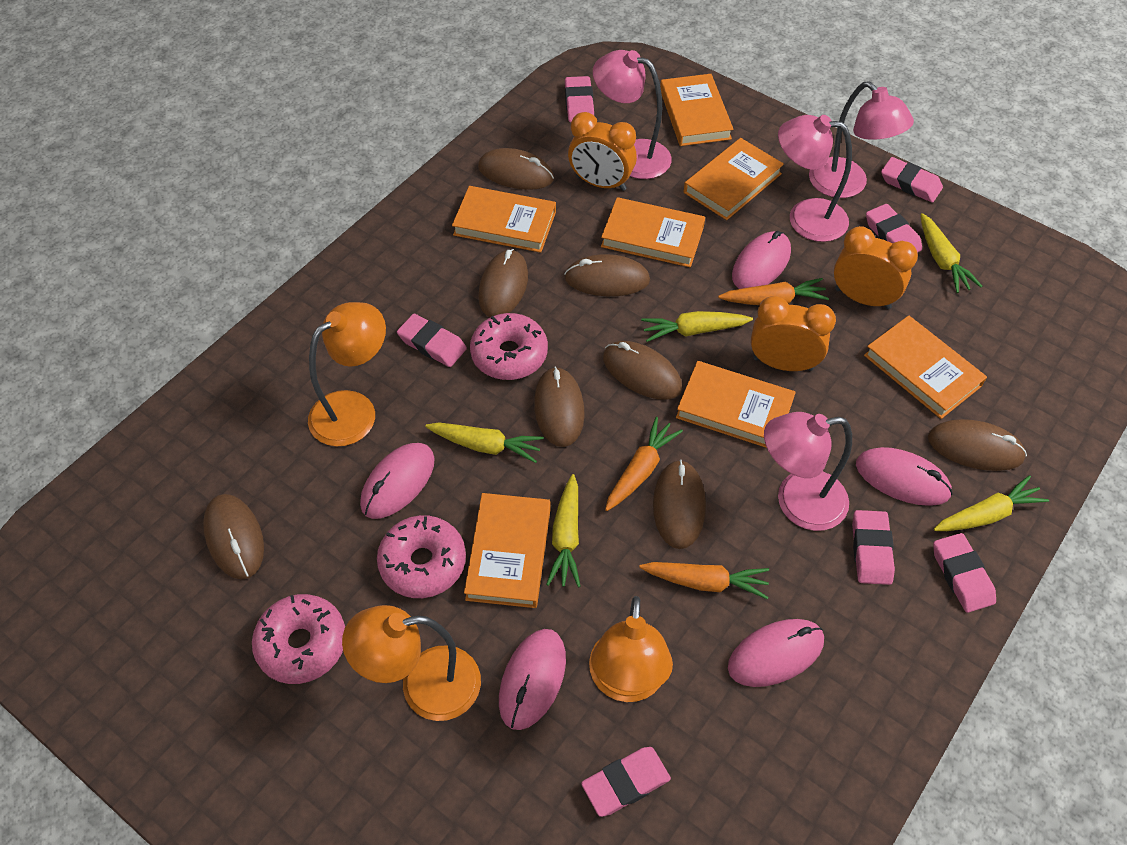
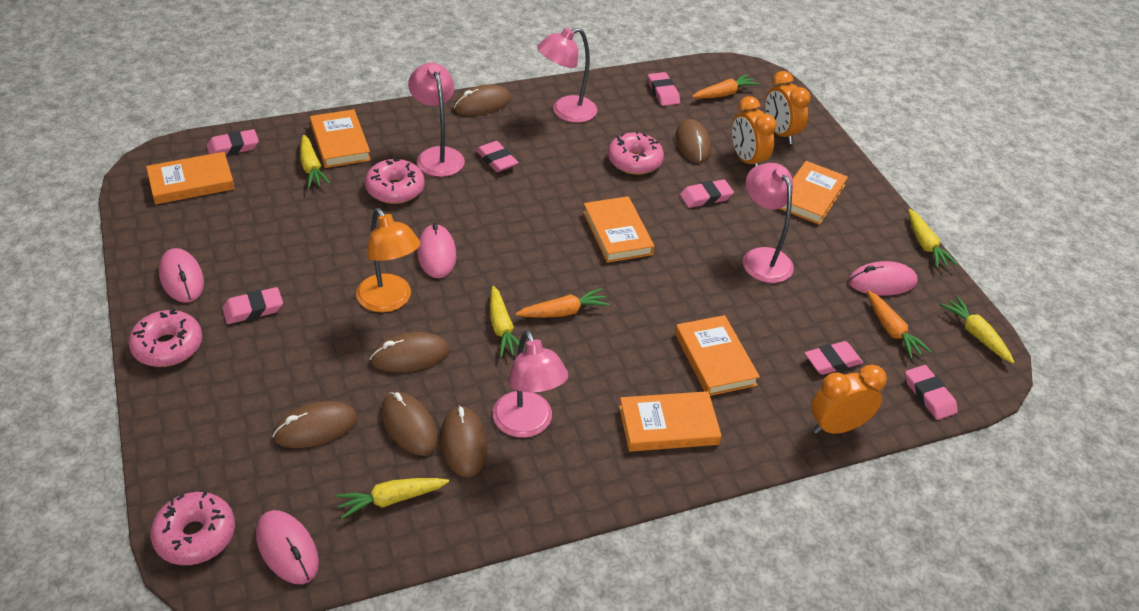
brown mouse: [203,494,264,579] [478,148,554,190] [478,249,528,317] [534,366,585,447] [564,254,650,296] [603,341,682,400] [653,460,706,549] [928,419,1027,471] = 8 -> [272,401,358,448] [370,332,449,372] [381,392,438,456] [441,405,487,477] [453,84,511,115] [675,119,711,163] = 6
orange book: [452,186,556,253] [464,493,551,608] [601,197,705,267] [660,74,733,146] [676,361,796,448] [684,138,784,220] [864,315,987,419] = 7 -> [146,152,235,204] [310,109,371,168] [583,196,655,263] [619,391,722,452] [675,315,760,396] [779,161,848,225] = 6
orange lamp: [308,302,386,446] [342,605,481,721] [589,596,673,702] = 3 -> [356,208,421,312] = 1
pink donut: [252,594,345,684] [377,515,466,598] [470,313,548,380] = 3 -> [129,308,202,367] [150,491,235,565] [365,157,425,204] [608,131,664,175] = 4
pink mouse: [360,443,435,519] [499,629,566,730] [728,619,824,687] [732,231,791,289] [856,447,953,506] = 5 -> [159,248,204,303] [256,510,319,584] [417,223,456,278] [848,261,918,296] = 4

